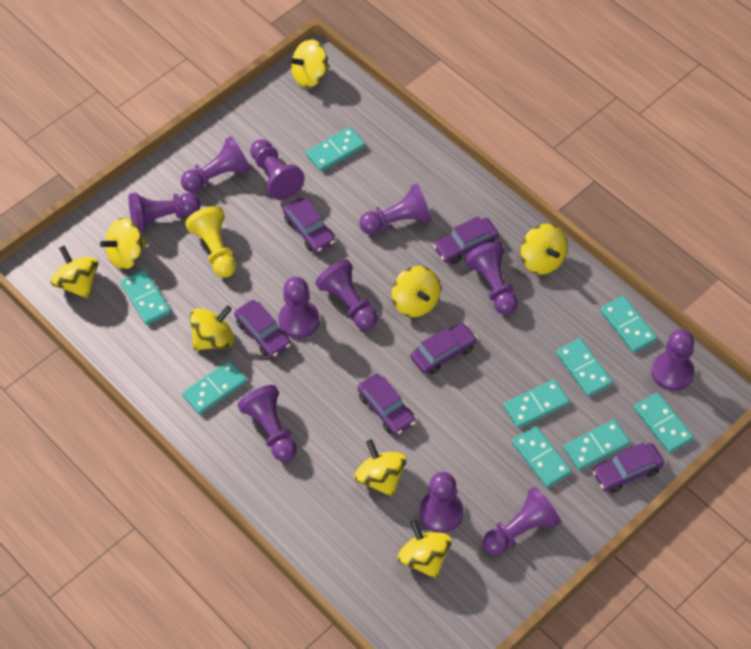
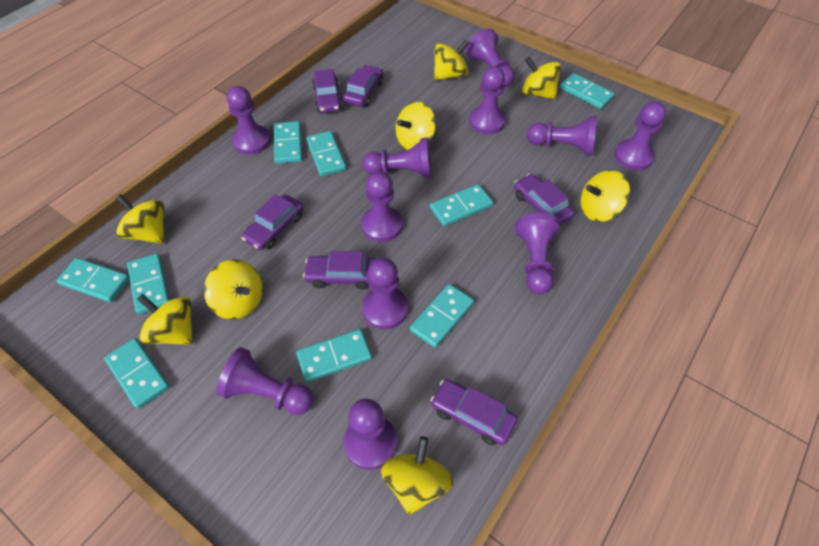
yellow pawn: [185,206,237,278] = 1 -> none = 0

